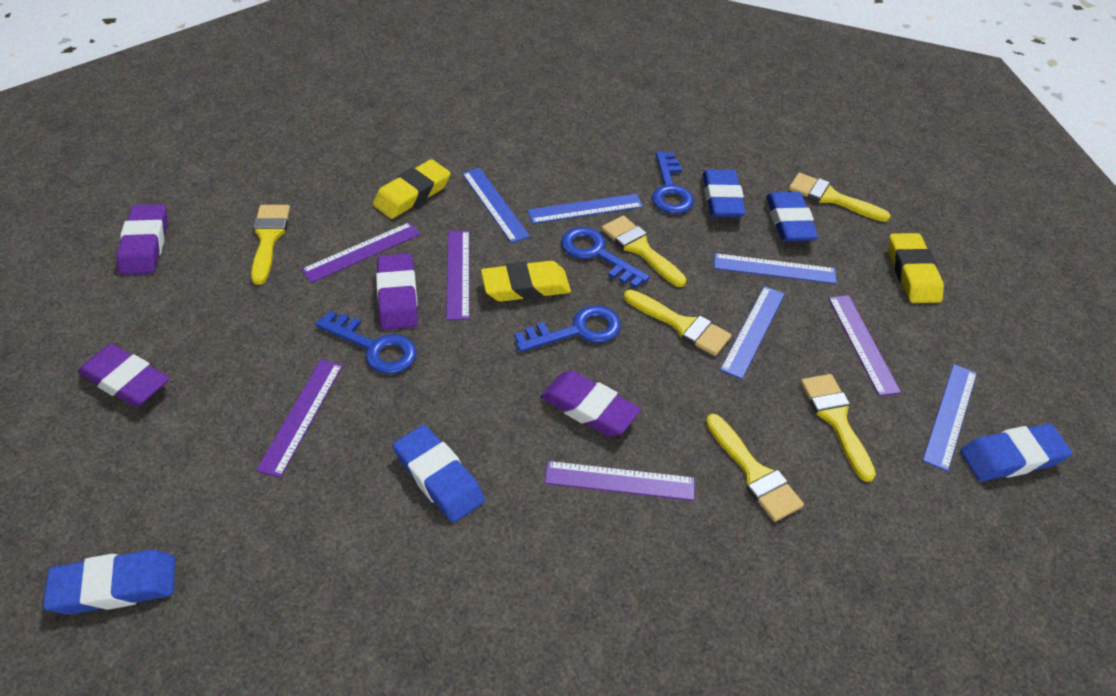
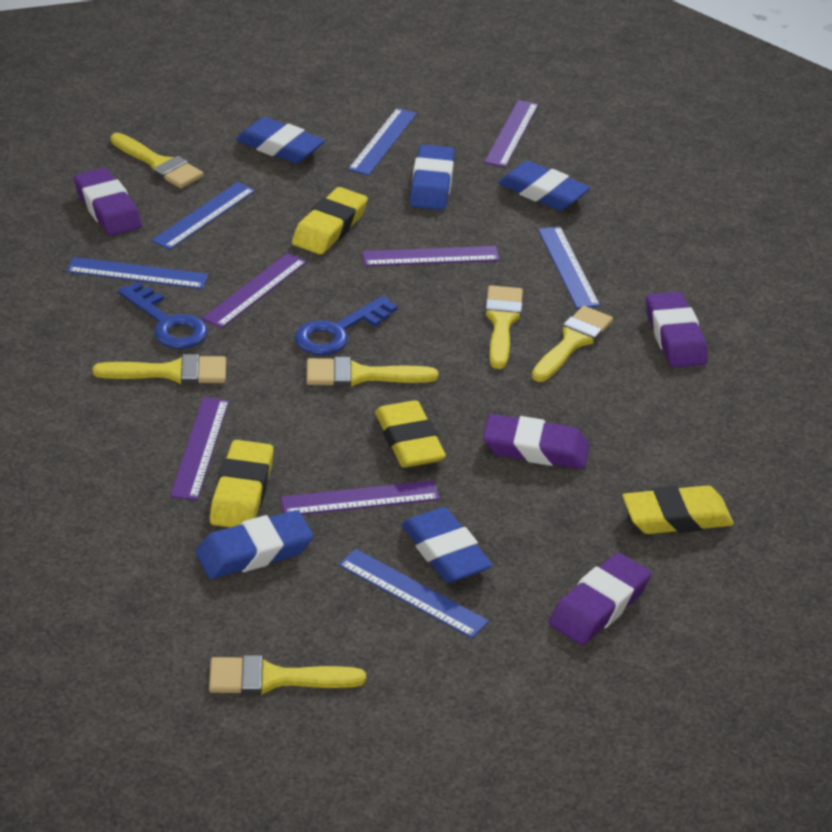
blue key: [315,311,416,374] [514,306,621,352] [561,227,650,288] [652,151,694,214] = 4 -> [118,282,208,349] [294,296,397,355] = 2
yellow eraser: [373,159,451,219] [481,261,571,302] [889,233,944,303] = 3 -> [210,440,274,527] [292,187,368,255] [375,400,446,468] [622,486,734,534] = 4

